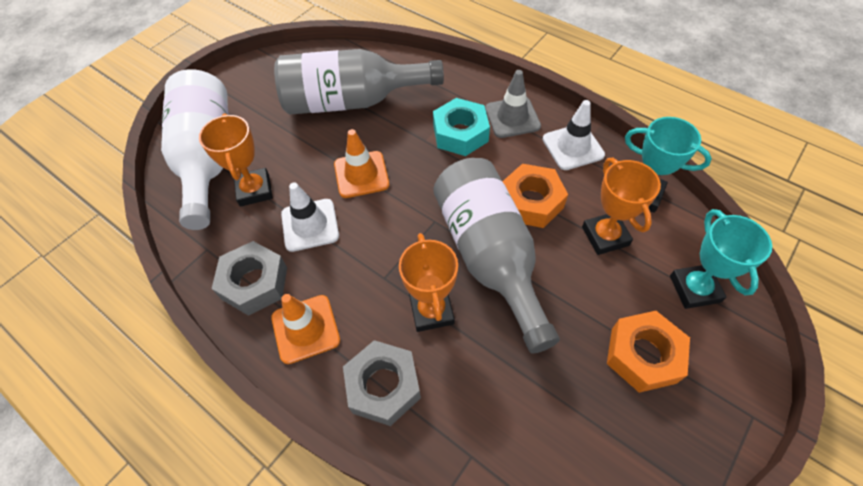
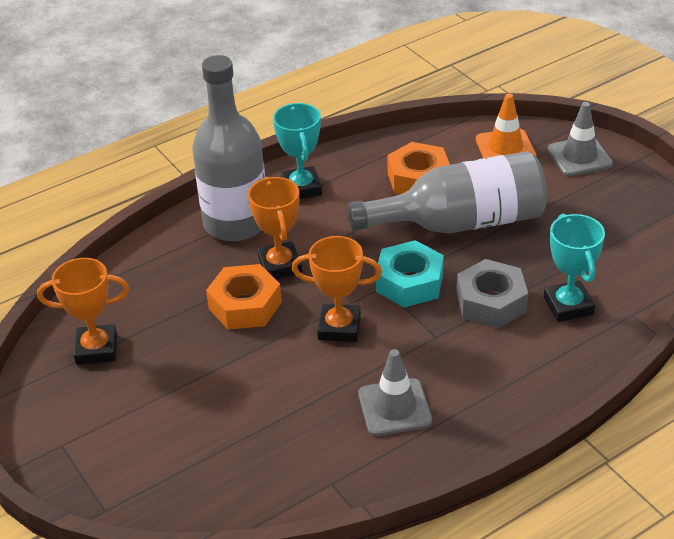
grey nut: [212,241,287,316] [343,340,421,426] = 2 -> [457,259,528,328] = 1
grey traffic cone: [485,70,541,138] = 1 -> [358,349,432,436] [547,102,613,176] = 2
orange traffic cone: [271,294,340,364] [334,129,389,198] = 2 -> [476,94,536,158] = 1
white bottle: [161,69,228,230] = 1 -> none = 0
white traffic cone: [281,183,339,252] [542,100,605,170] = 2 -> none = 0

